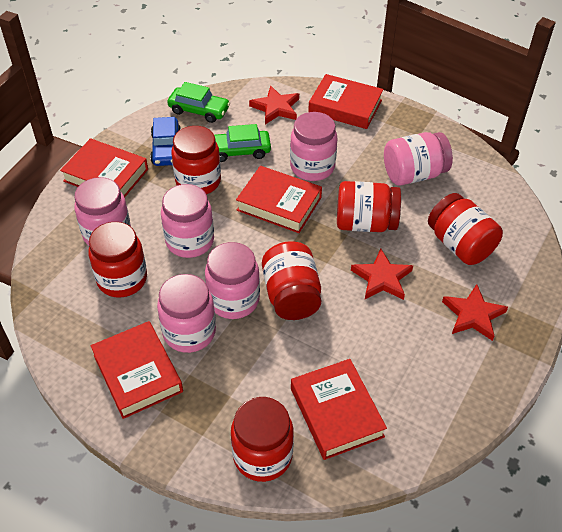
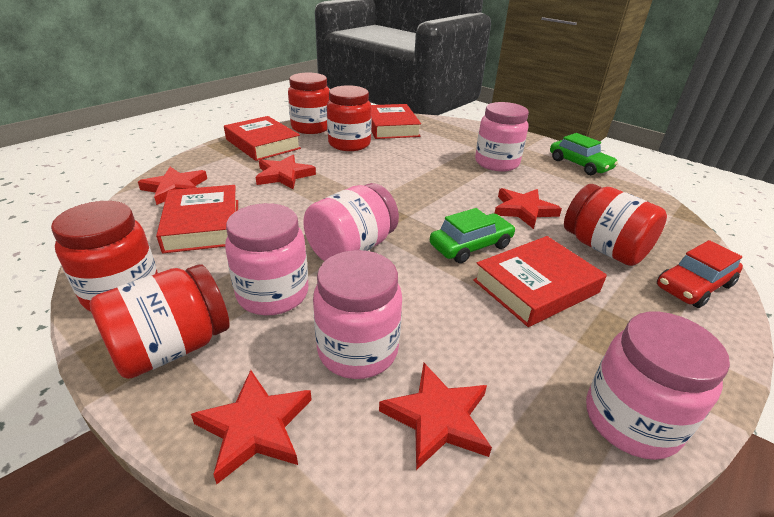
blue car: [150,117,181,166] = 1 -> none = 0
pink jar: [74,177,131,246] [157,274,216,353] [161,184,214,258] [205,242,260,319] [290,112,337,181] [384,132,453,186] = 6 -> [225,203,308,315] [303,183,399,261] [313,250,402,379] [475,102,529,172] [586,312,730,460] = 5
red book: [60,138,148,197] [91,321,183,419] [236,166,322,233] [291,359,387,460] [308,74,384,129] = 5 -> [156,185,238,253] [224,116,301,161] [371,104,421,139] [473,236,607,327] = 4
red car: none = 0 -> [657,240,743,308] = 1
red jar: [89,222,147,298] [171,126,221,194] [231,397,294,482] [262,241,322,320] [337,181,401,232] [428,193,503,265] = 6 -> [51,201,158,312] [89,264,230,379] [288,73,329,134] [327,85,372,151] [564,184,667,266] = 5
red star: [249,86,299,124] [351,249,413,300] [442,284,508,341] = 3 -> [138,167,207,205] [191,370,312,484] [255,155,316,189] [379,363,492,470] [495,188,562,229] = 5

